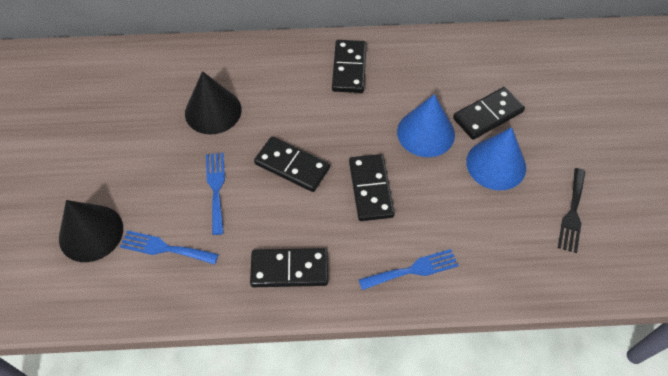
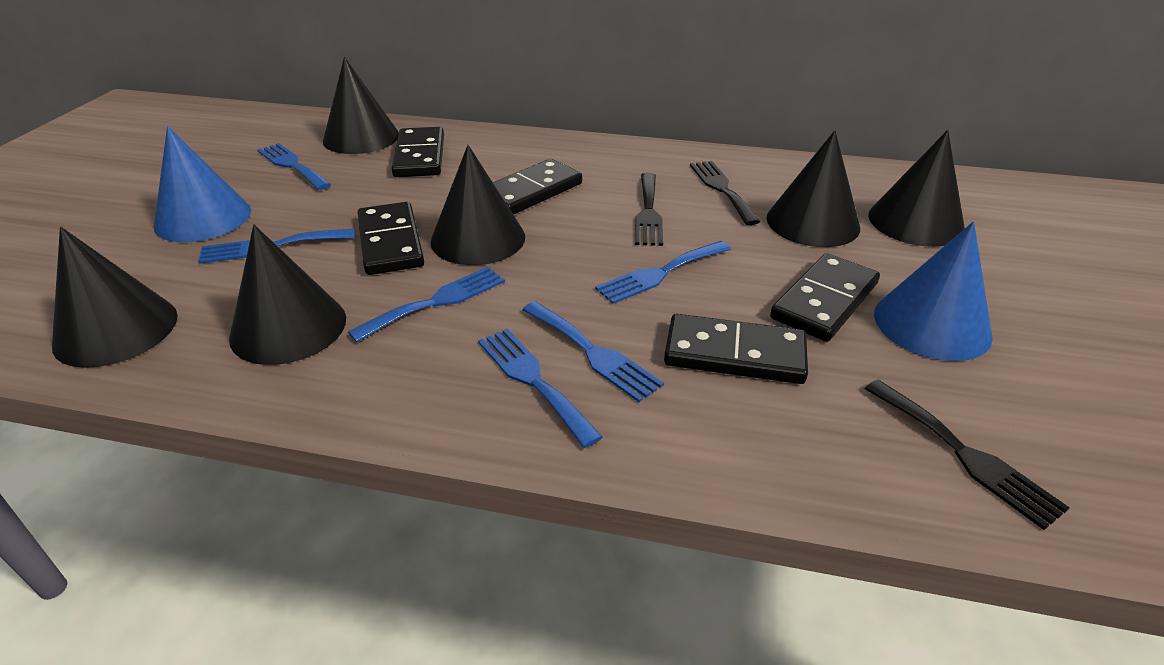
black cone: [59,200,123,262] [185,71,241,135] = 2 -> [52,227,178,368] [229,225,346,365] [323,57,399,154] [431,145,525,265] [766,130,860,247] [868,130,965,247] = 6
black fork: [558,168,586,253] = 1 -> [635,173,663,246] [690,161,760,225] [865,379,1070,530] = 3
blue fork: [120,230,218,264] [206,153,225,235] [358,249,459,290] = 3 -> [198,228,355,264] [257,143,331,190] [348,267,505,342] [478,329,603,448] [523,301,664,402] [595,241,731,304] = 6

